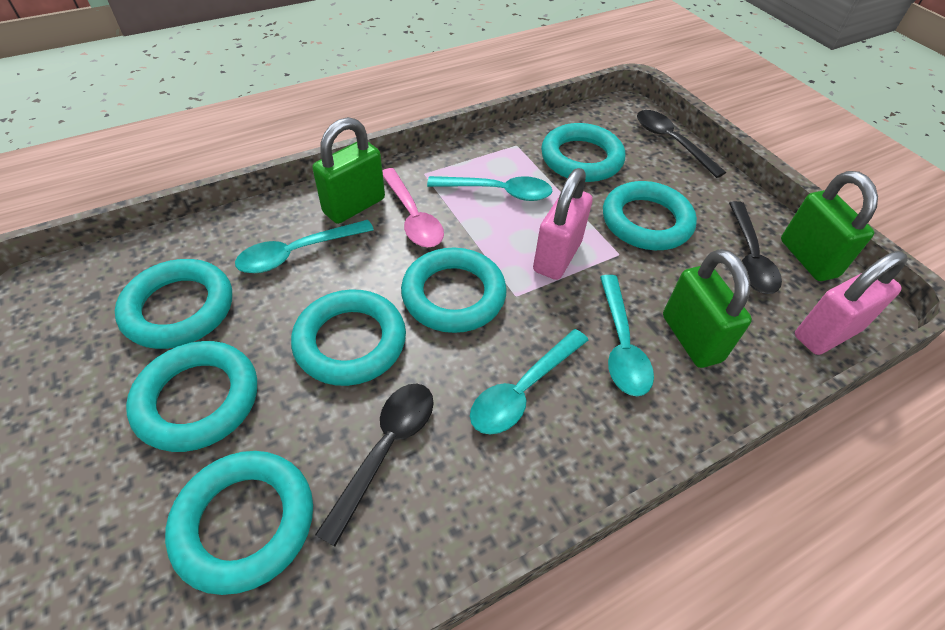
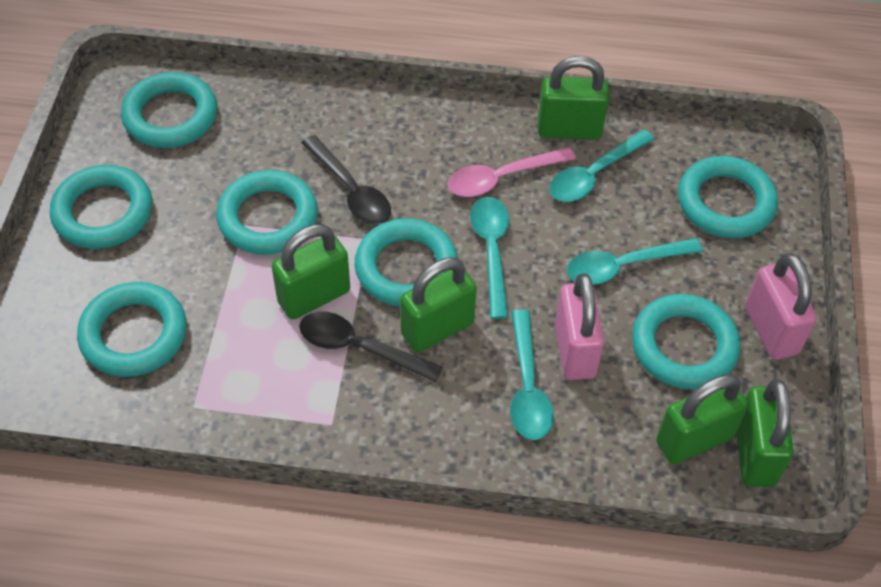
black spoon: [315,384,434,547] [637,110,726,178] [729,201,782,294] = 3 -> [299,311,443,382] [302,135,391,225] = 2
green padlock: [312,117,385,224] [663,249,752,368] [781,171,878,281] = 3 -> [271,224,350,319] [400,257,477,352] [538,56,609,140] [656,374,748,464] [736,379,794,487] = 5

